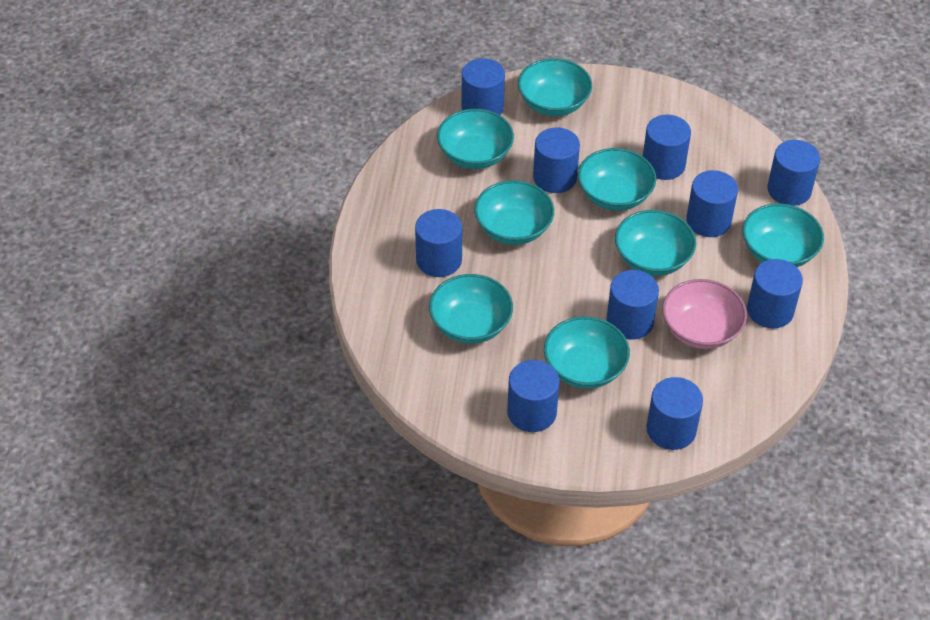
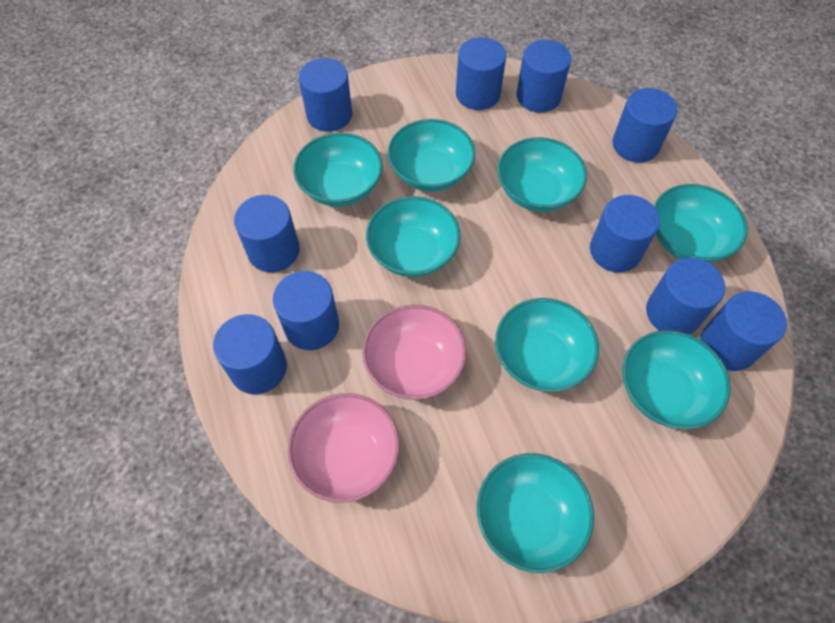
pink bowl: [662,279,747,349] = 1 -> [288,393,400,503] [363,305,467,400] = 2

